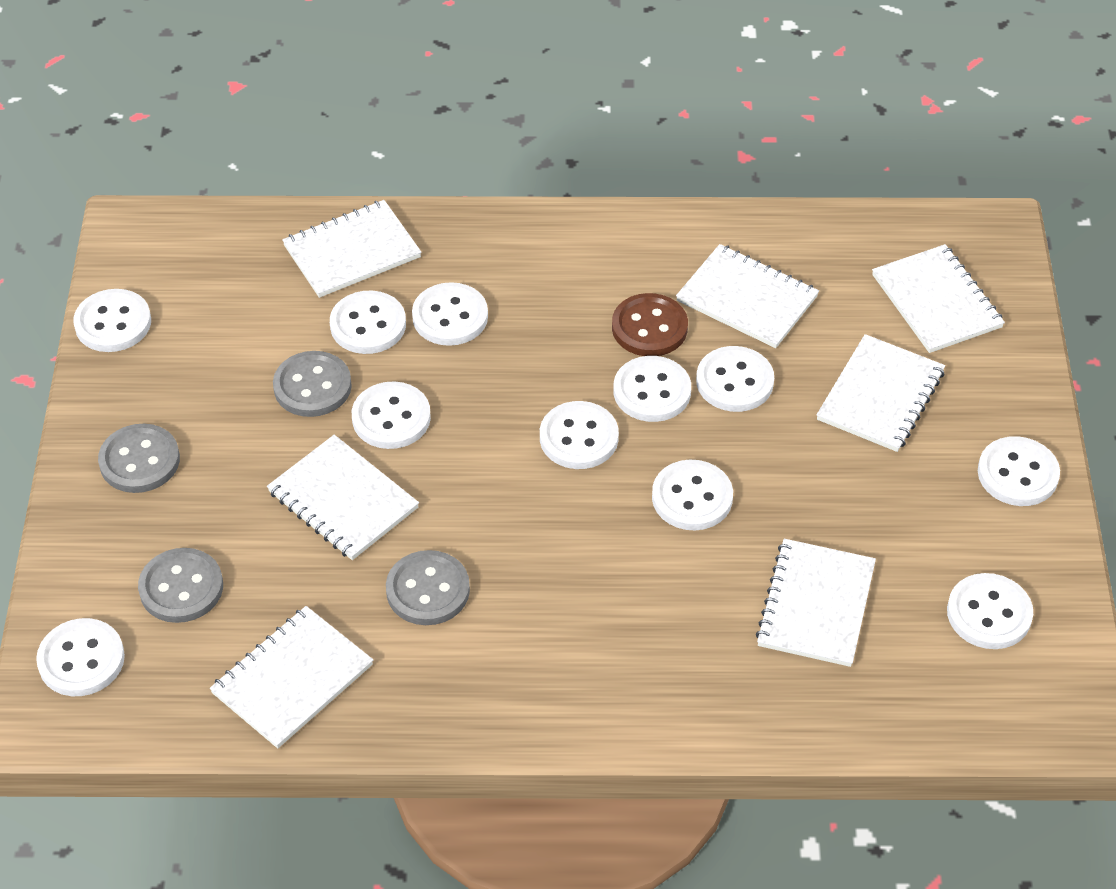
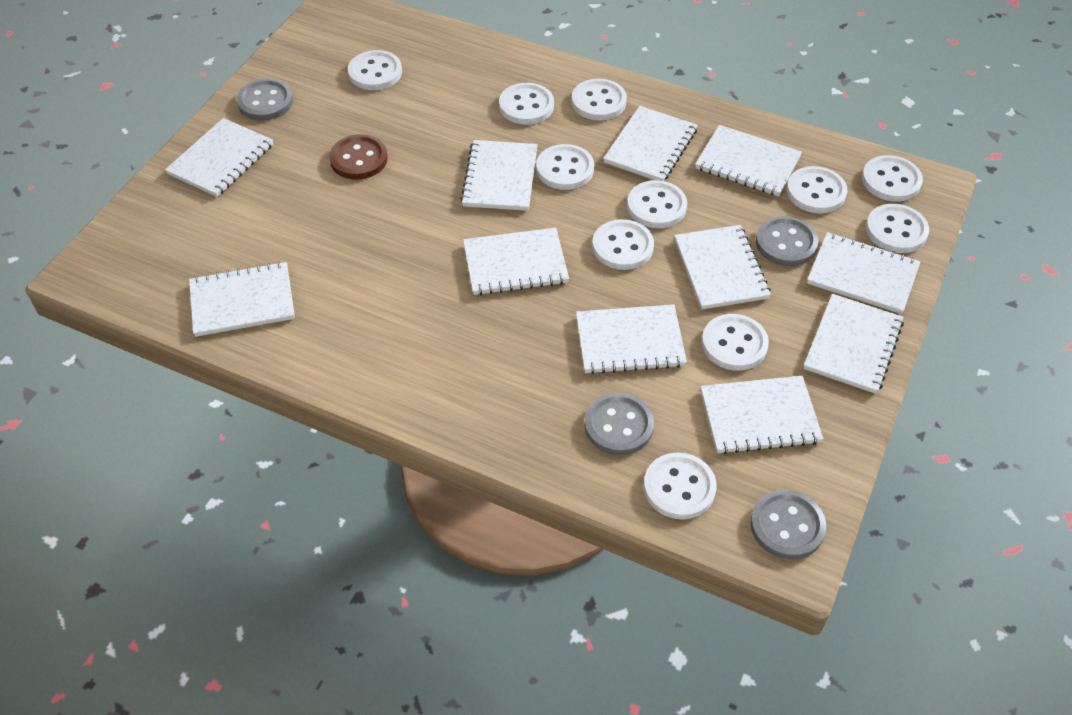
white notebook: [210,606,373,748] [267,435,419,560] [282,200,421,298] [676,244,819,348] [756,539,876,667] [817,334,945,452] [872,244,1005,353] = 7 -> [165,118,273,197] [189,262,295,337] [461,140,538,211] [463,228,569,295] [576,304,687,374] [603,106,698,181] [674,225,771,310] [695,125,802,196] [701,376,823,454] [804,294,904,394] [807,232,921,314] = 11

